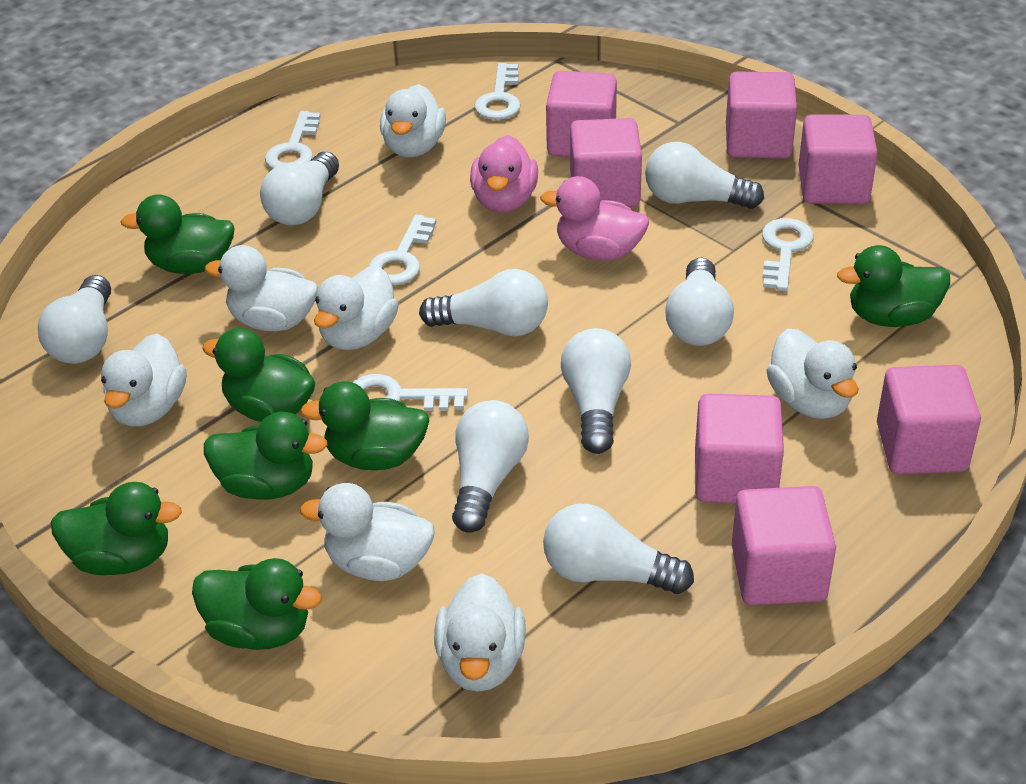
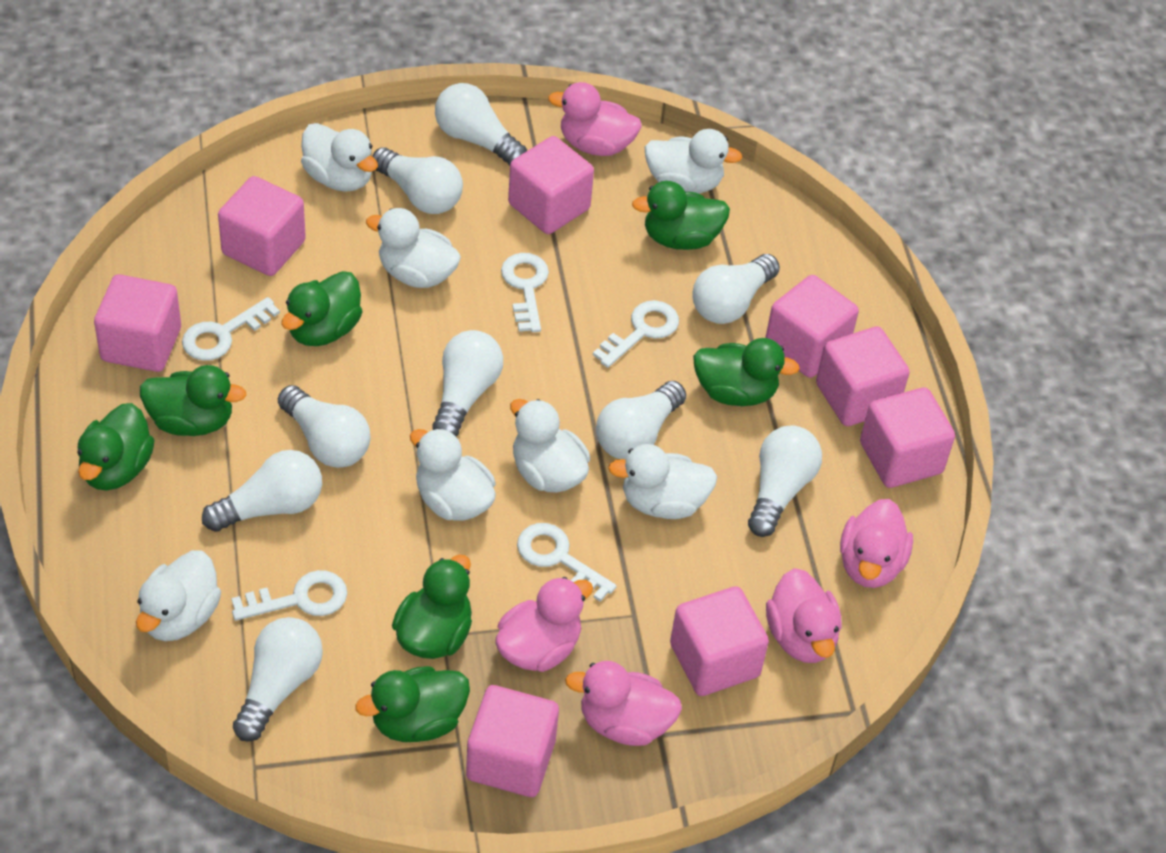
pink cube: [546,71,617,157] [570,118,642,207] [695,393,784,503] [726,71,797,158] [732,486,836,605] [799,114,878,204] [877,365,981,474] = 7 -> [94,274,181,372] [218,176,306,276] [466,685,559,797] [508,136,594,234] [670,586,769,696] [765,275,859,378] [816,326,910,426] [860,387,955,488] = 8
pink duck: [470,135,538,213] [540,176,649,261] = 2 -> [496,577,593,672] [548,82,642,156] [565,661,682,746] [766,568,841,663] [840,499,913,588] = 5
white light bulb: [38,275,111,364] [260,152,339,226] [419,269,548,336] [452,400,529,533] [543,504,694,594] [561,328,631,454] [645,142,764,209] [665,257,734,346] = 8 -> [202,450,322,532] [233,617,323,742] [278,385,371,468] [372,148,463,214] [432,330,503,437] [435,83,527,166] [596,381,686,460] [692,254,780,324] [748,425,822,537] = 9

